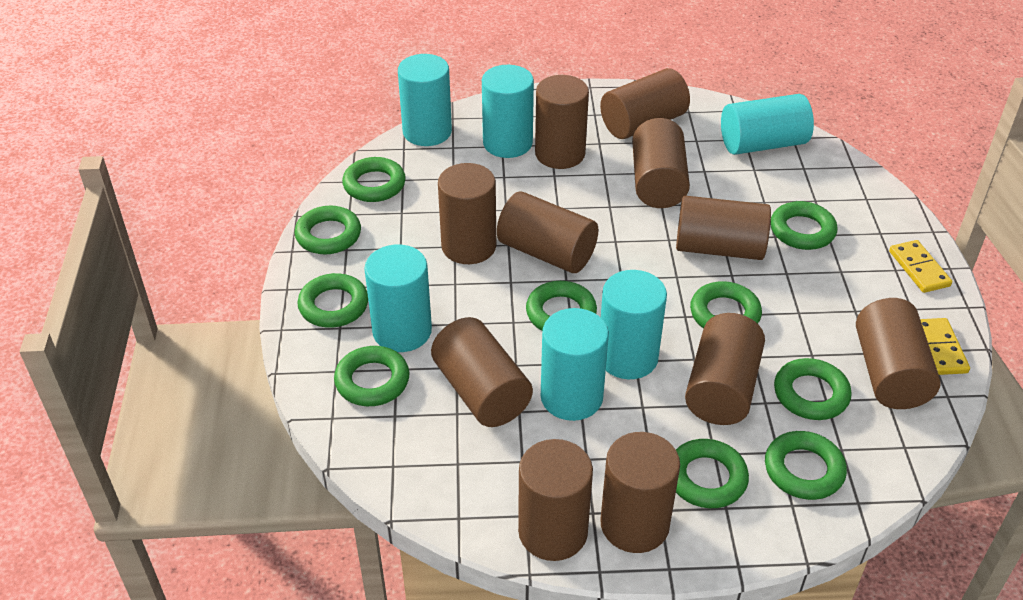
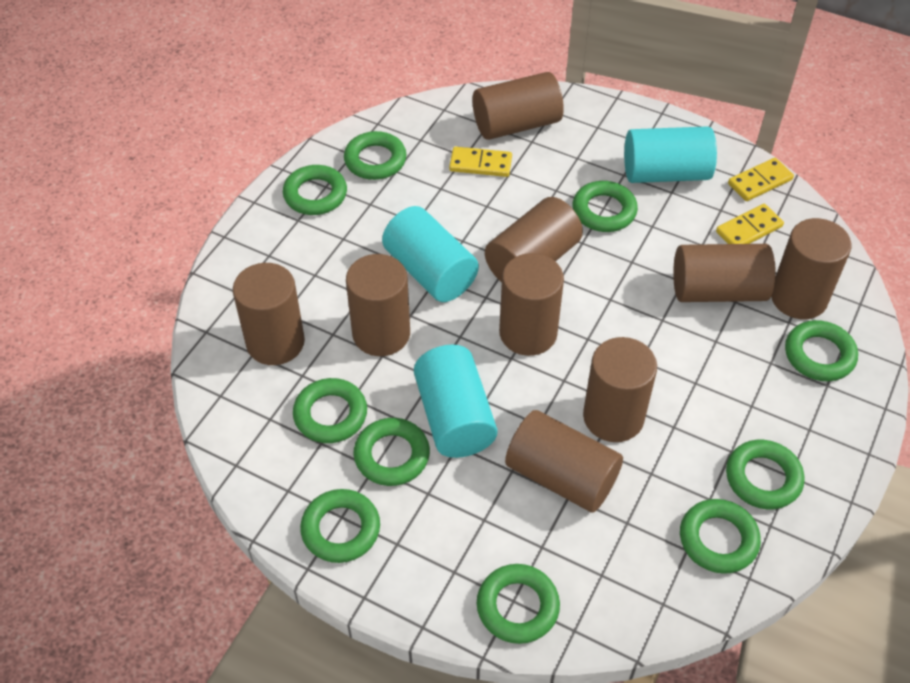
brown cylinder: [431,317,533,427] [438,163,496,264] [497,192,598,273] [518,439,593,561] [535,75,589,169] [600,68,690,139] [600,432,680,553] [632,118,690,208] [676,196,771,260] [685,313,765,425] [856,298,941,409] = 11 -> [233,263,305,365] [346,254,410,356] [473,72,564,140] [485,197,583,282] [499,253,564,356] [505,410,623,513] [583,337,657,442] [673,244,776,302] [771,218,852,319] = 9
turquoise cylinder: [364,245,432,352] [398,54,452,146] [482,65,534,158] [541,308,609,421] [601,270,667,379] [721,94,814,155] = 6 -> [382,206,479,302] [414,345,497,458] [624,126,717,183] = 3
yellow domino: [889,240,952,293] [920,318,970,375] = 2 -> [449,146,512,177] [716,204,784,244] [728,158,794,201] = 3

